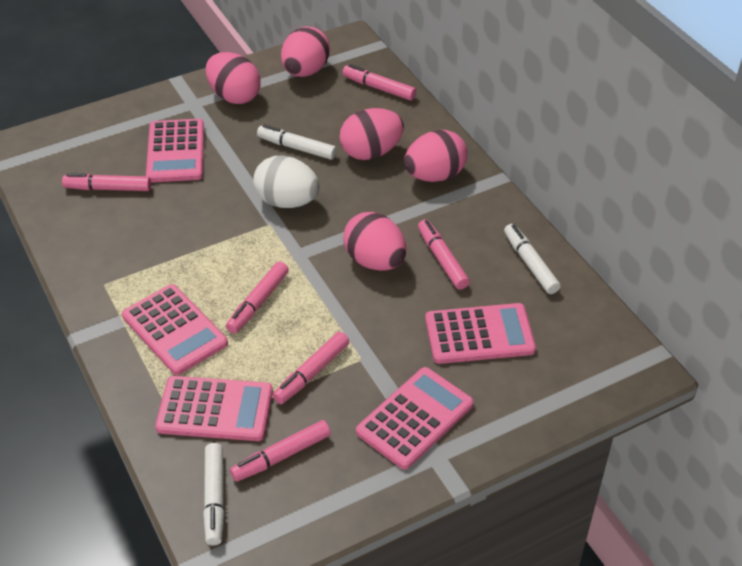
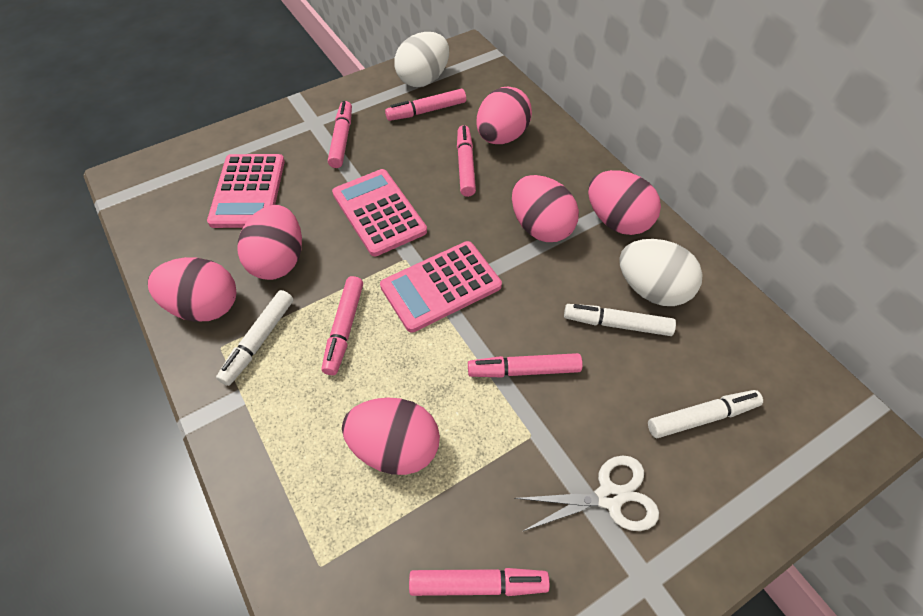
pink calculator: [122,284,228,375] [146,119,204,183] [155,376,273,441] [356,367,474,469] [425,303,536,364] = 5 -> [207,154,285,228] [332,169,427,256] [380,241,502,333] = 3
pink egg: [206,52,261,104] [281,26,330,77] [340,108,404,160] [343,212,406,271] [404,130,468,182] = 5 -> [148,257,236,322] [237,205,302,280] [342,397,440,475] [476,87,532,144] [512,175,579,242] [588,170,661,235] = 6
white egg: [253,156,320,208] = 1 -> [394,32,449,87] [619,239,703,306] = 2
white scissors: none = 0 -> [514,455,659,531] = 1

